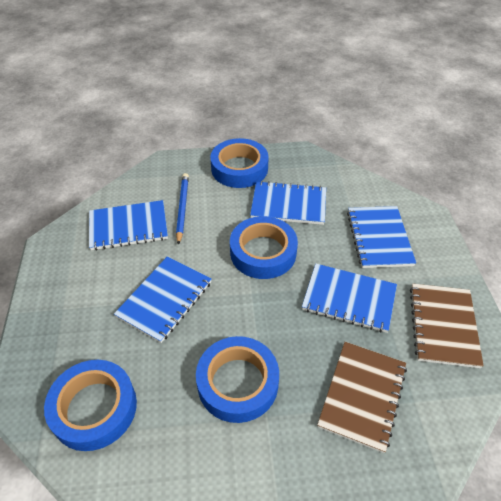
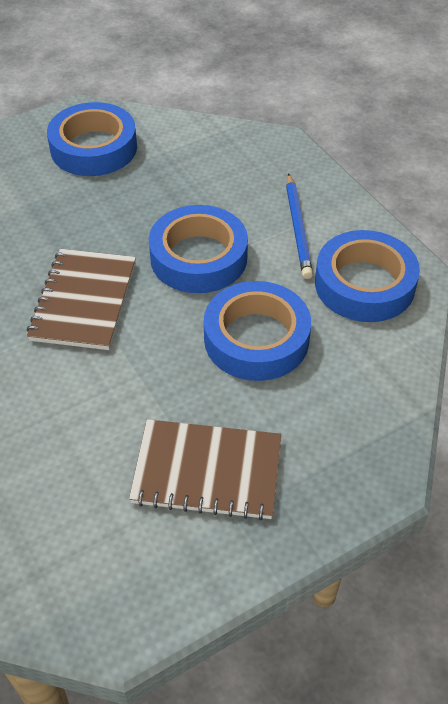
blue notebook: [89,200,168,251] [114,256,212,343] [250,181,326,225] [302,264,397,333] [347,206,416,268] = 5 -> none = 0

